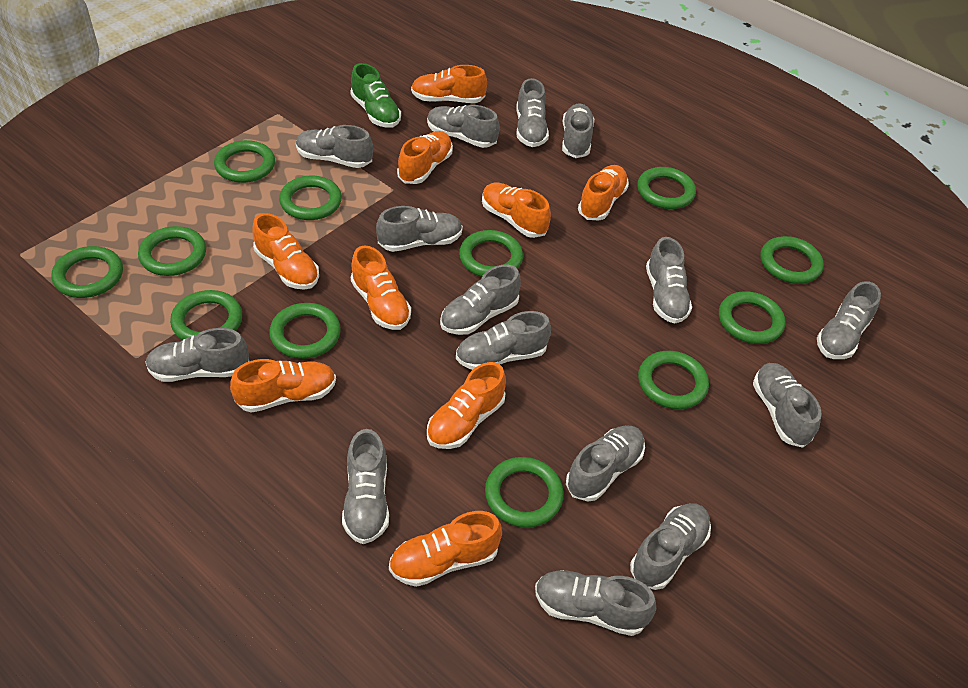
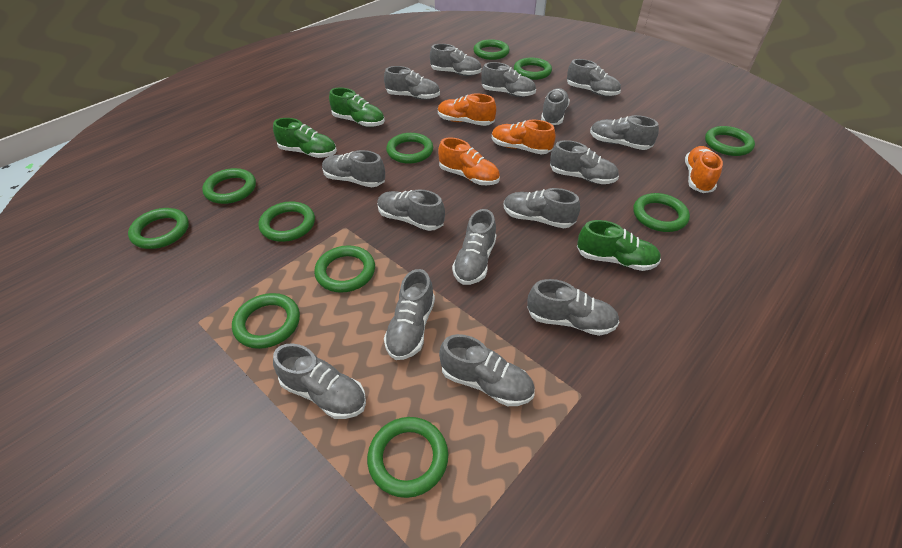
green ring: [51,246,123,298] [138,226,206,276] [170,290,242,340] [214,140,275,183] [270,303,341,359] [279,176,342,220] [459,230,523,277] [485,457,564,528] [637,167,696,209] [638,351,709,409] [719,291,785,344] [760,236,824,284] = 12 -> [128,208,189,249] [202,168,256,204] [232,293,300,349] [259,201,315,242] [314,245,375,293] [367,417,448,498] [386,133,433,164] [473,39,510,60] [514,58,552,80] [633,193,690,232] [705,126,755,156] = 11
green shoe: [350,63,401,128] = 1 -> [273,118,337,158] [329,87,385,127] [577,220,661,271] = 3
orange shoe: [230,359,336,413] [253,213,319,290] [351,245,411,330] [389,511,502,587] [397,131,453,184] [411,65,487,103] [427,362,506,449] [482,183,551,238] [578,165,629,220] = 9 -> [438,93,496,126] [438,137,500,185] [492,120,555,154] [685,146,723,193] = 4

